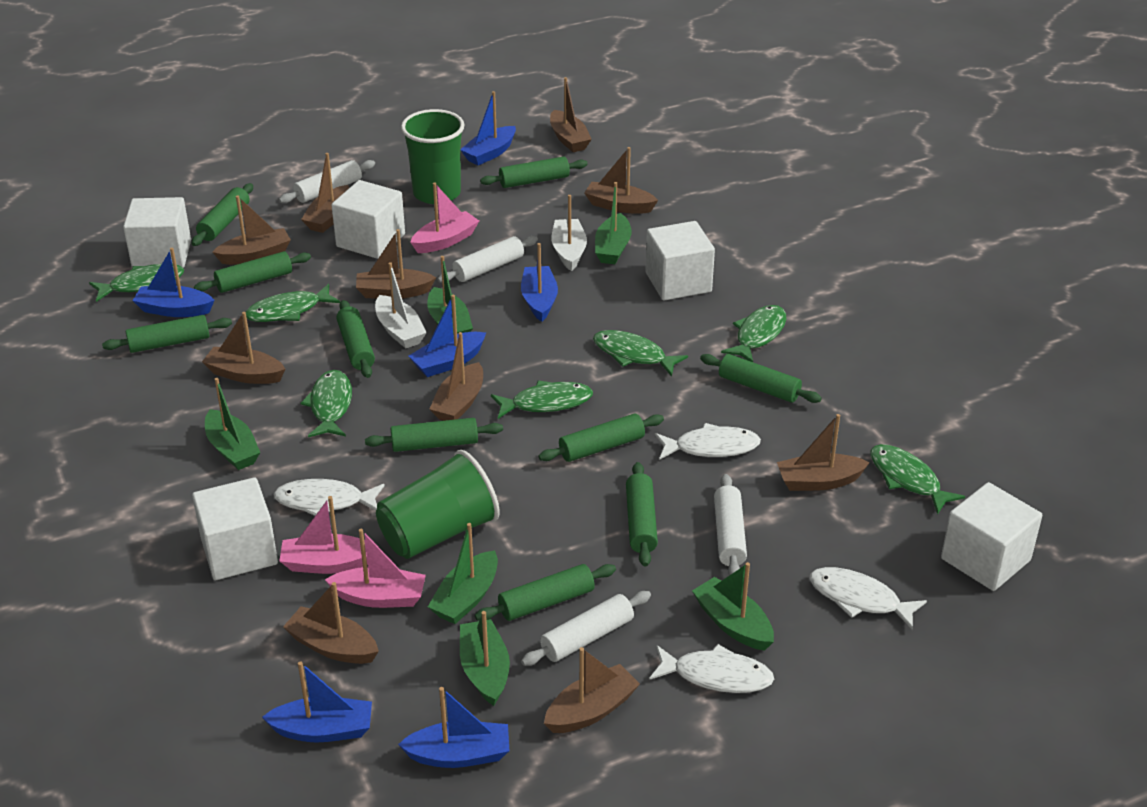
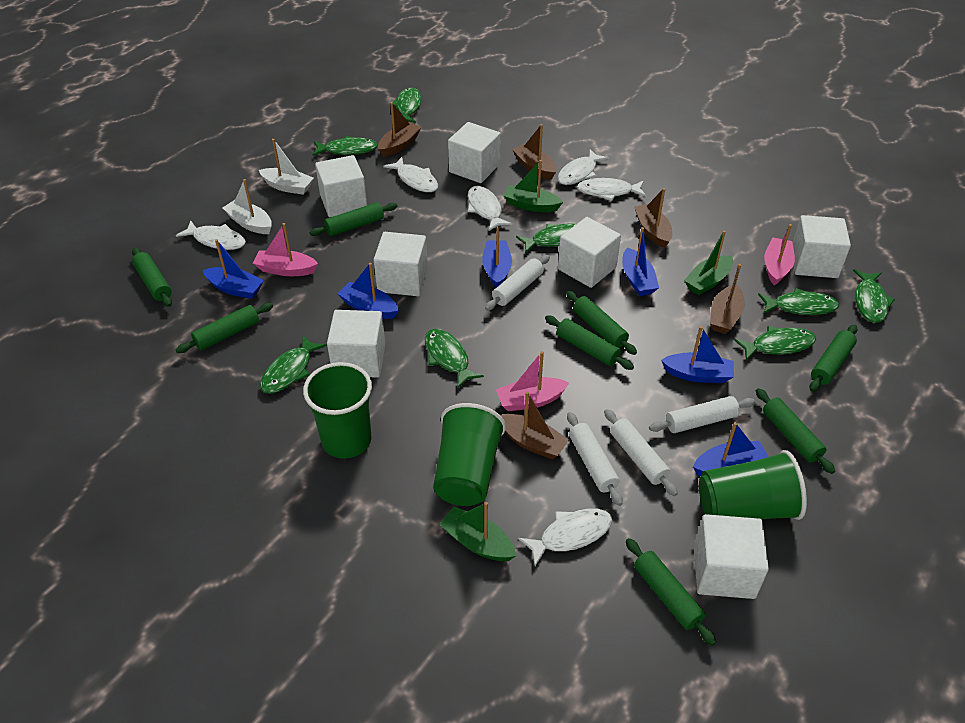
brown boat: [202,312,285,384] [213,196,291,265] [283,582,379,664] [301,153,349,233] [356,229,436,299] [430,332,483,421] [544,647,640,733] [550,77,592,152] [584,147,658,213] [777,414,870,491] = 10 -> [378,102,421,157] [501,392,569,459] [512,124,556,180] [634,188,672,248] [710,264,745,334] = 5
green boat: [205,378,260,470] [427,256,473,334] [428,523,498,624] [460,611,510,706] [595,182,632,264] [692,562,774,651] = 6 -> [439,502,516,561] [503,160,563,212] [684,230,733,295] = 3
green cup: [376,450,500,559] [401,109,465,204] = 2 -> [303,362,372,459] [433,403,506,506] [699,450,807,520] = 3
green fish: [89,264,184,302] [246,284,340,322] [300,370,352,437] [491,380,593,419] [593,330,688,377] [721,305,786,362] [870,444,965,515] = 7 -> [260,335,327,394] [313,136,378,156] [393,87,421,123] [425,329,484,389] [516,223,576,253] [734,326,816,360] [758,288,839,315] [853,269,895,323] = 8
green rolling pin: [102,315,232,353] [192,183,253,246] [194,251,311,293] [336,300,375,378] [365,418,503,452] [475,564,616,621] [480,156,588,188] [538,414,664,462] [626,462,658,567] [700,354,822,403] = 10 -> [132,248,172,307] [176,303,273,353] [310,202,397,236] [545,315,634,370] [566,291,637,355] [626,538,716,646] [756,388,835,474] [809,325,857,392] = 8
white cube: [123,197,191,268] [192,477,278,580] [331,180,405,259] [645,221,715,301] [941,482,1042,591] = 5 -> [315,155,367,217] [327,310,385,378] [373,232,428,296] [448,122,501,183] [558,217,621,288] [694,514,769,599] [792,215,851,278] = 7
white fish: [274,479,385,516] [649,644,774,693] [655,423,761,460] [810,567,927,630] = 4 -> [176,220,246,250] [383,157,438,192] [468,186,512,231] [518,509,612,566] [558,149,609,185] [577,178,646,201] = 6

